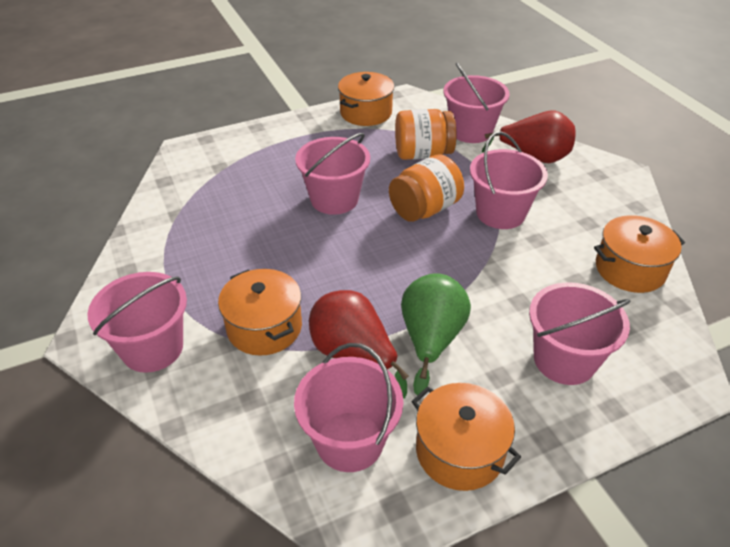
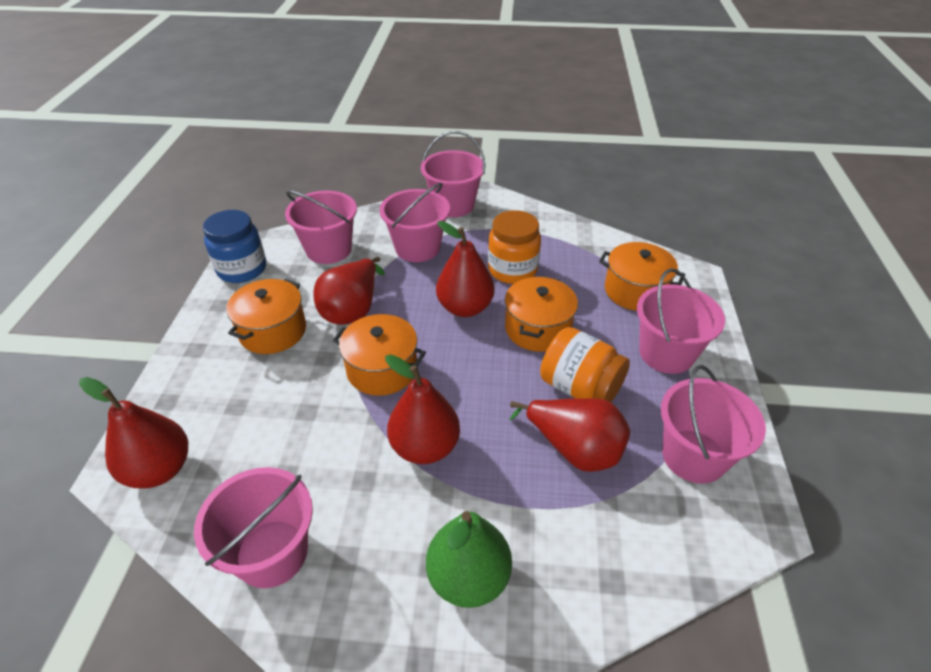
blue jar: none = 0 -> [203,210,266,283] = 1
red pear: [309,290,409,398] [482,110,576,163] = 2 -> [79,377,188,488] [313,257,385,325] [385,355,460,464] [436,221,494,317] [509,398,630,472] = 5

